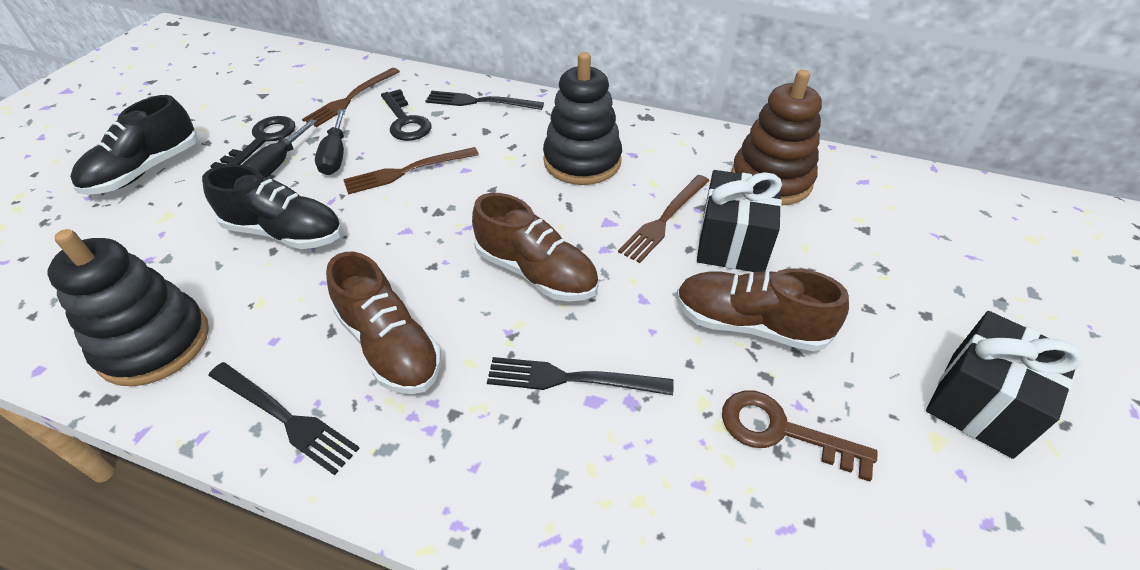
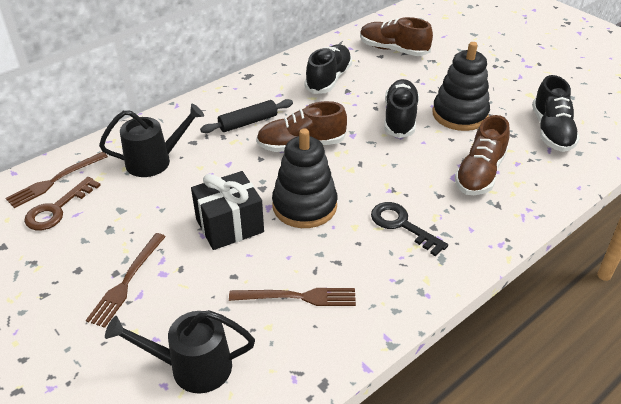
black fork: [208,362,360,475] [425,91,544,110] [487,357,674,395] = 3 -> none = 0
black gift: [697,170,782,272] [926,311,1082,459] = 2 -> [191,171,264,250] = 1
black key: [211,116,295,168] [381,89,432,141] = 2 -> [371,202,448,256] = 1
black rolling pin: none = 0 -> [200,99,293,133] = 1
black screwdriver: [242,119,317,178] [315,109,345,175] = 2 -> none = 0
black shoe: [70,95,198,195] [202,165,342,249] = 2 -> [304,44,352,94] [384,79,419,138] [532,75,580,152] = 3
black watering can: none = 0 -> [99,104,204,177] [105,310,255,394] = 2
brown stacking toy: [731,70,822,205] = 1 -> none = 0

